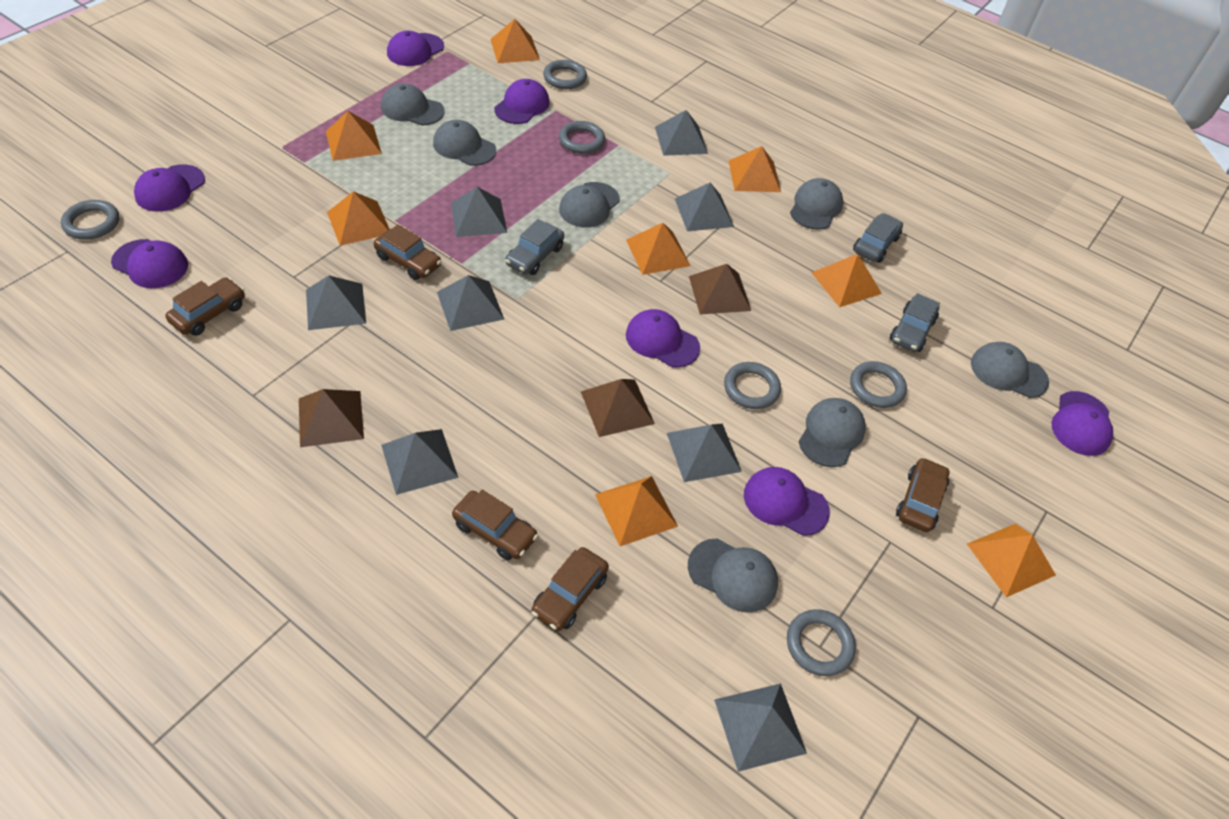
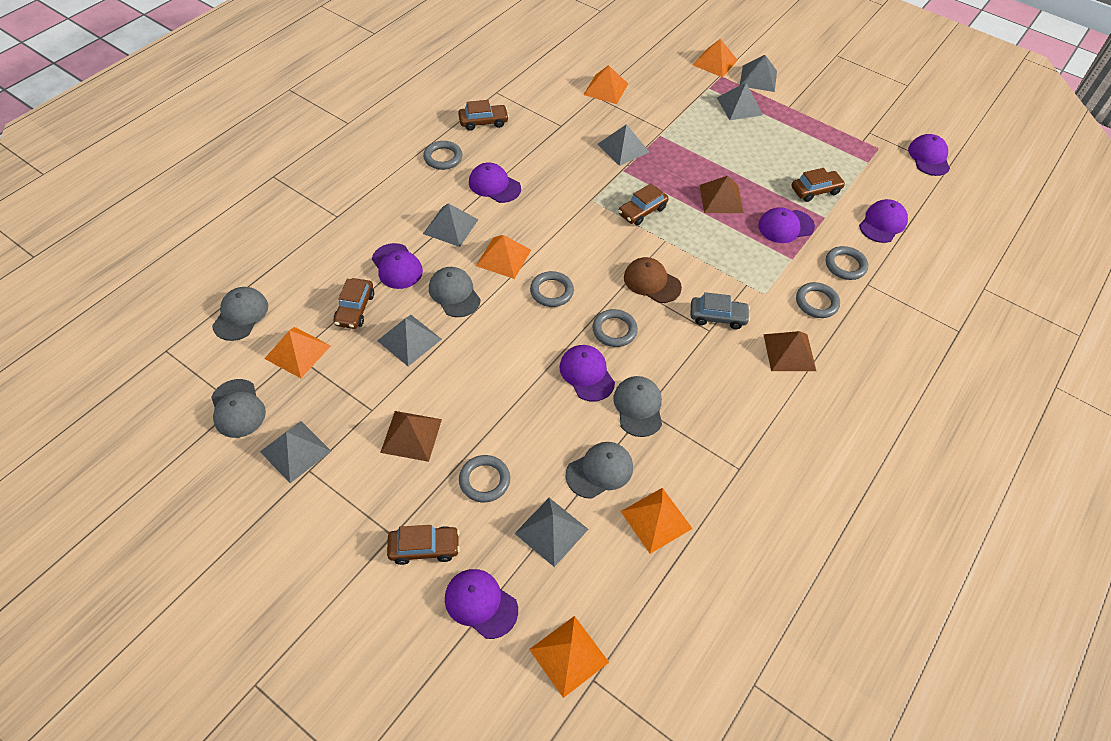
brown cap: none = 0 -> [624,257,682,303] = 1
grey cap: [381,83,445,126] [433,120,496,166] [559,182,620,228] [688,538,778,613] [790,178,843,230] [799,398,866,467] [971,342,1049,398] = 7 -> [211,379,266,438] [212,287,268,341] [429,267,481,317] [565,442,633,499] [613,376,662,437] = 5
grey car: [505,219,564,275] [853,213,903,263] [890,293,940,352] = 3 -> [690,292,750,329] = 1
grey pyramid: [306,275,366,330] [381,429,459,495] [437,275,504,331] [451,187,507,237] [655,110,708,156] [667,424,742,482] [675,183,734,231] [714,683,807,772] = 8 -> [260,421,331,483] [377,315,442,366] [423,203,478,247] [514,498,589,567] [598,124,649,166] [717,83,763,120] [740,55,777,92] = 7
orange pyramid: [326,111,382,161] [327,191,389,246] [490,19,540,63] [595,476,678,546] [626,223,690,275] [729,146,781,192] [811,254,882,307] [967,523,1056,597] = 8 -> [264,327,331,378] [476,235,531,279] [529,616,609,698] [583,65,628,104] [620,488,693,554] [692,39,738,78] = 6

